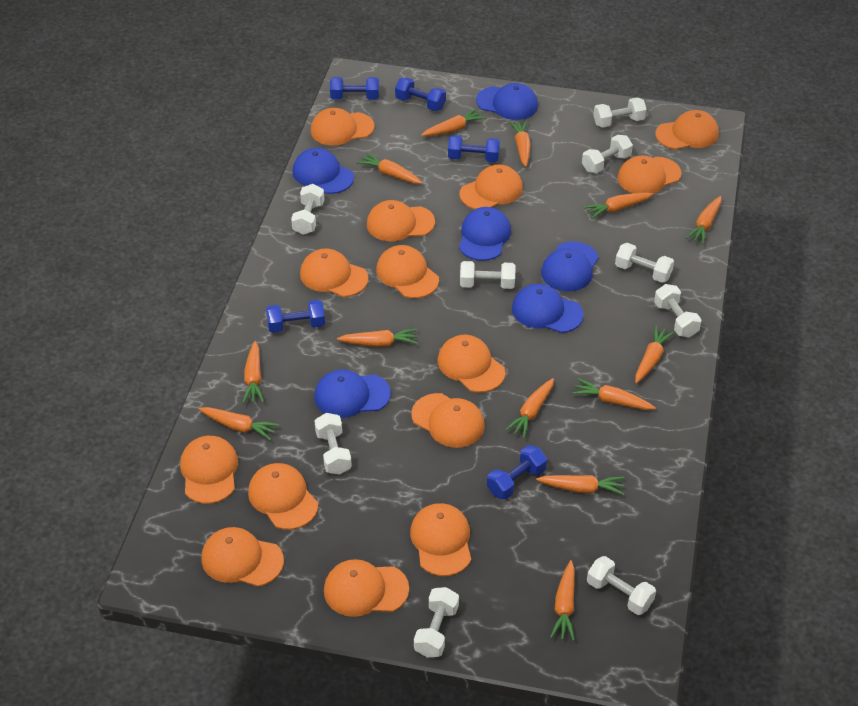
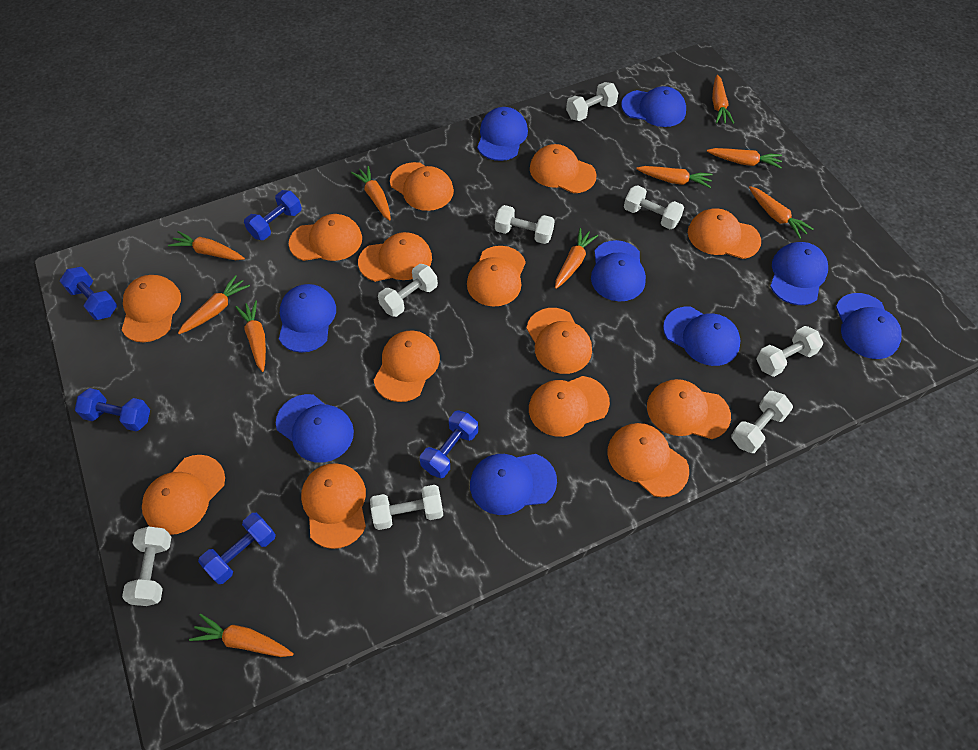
blue cap: [292,148,354,194] [314,369,391,418] [459,207,511,261] [476,83,538,120] [512,284,583,333] [541,242,599,291] = 6 -> [276,394,354,463] [279,284,336,353] [470,454,557,515] [477,107,528,161] [591,240,646,301] [621,86,686,127] [663,307,740,366] [770,242,828,305] [836,293,902,359] = 9
orange carrot: [199,407,279,440] [242,341,264,404] [337,328,418,347] [357,152,422,184] [421,108,486,136] [505,378,554,438] [509,120,531,167] [536,475,624,495] [550,560,575,641] [572,378,656,410] [583,193,653,219] [635,326,675,384] [686,196,721,245] = 13 -> [168,231,245,260] [178,275,250,334] [189,614,294,657] [235,300,266,372] [351,166,391,221] [555,228,598,289] [636,166,713,188] [707,148,782,169] [712,75,734,124] [749,186,813,239] = 10
white dumbbell: [291,184,324,235] [315,413,352,475] [414,587,459,657] [460,261,516,289] [582,135,633,173] [587,556,656,615] [593,98,647,128] [615,243,674,283] [654,284,702,337] = 9 -> [122,526,171,606] [370,485,443,530] [378,264,438,317] [495,205,555,244] [566,82,618,121] [624,185,684,229] [731,391,793,453] [756,326,823,377] = 8

